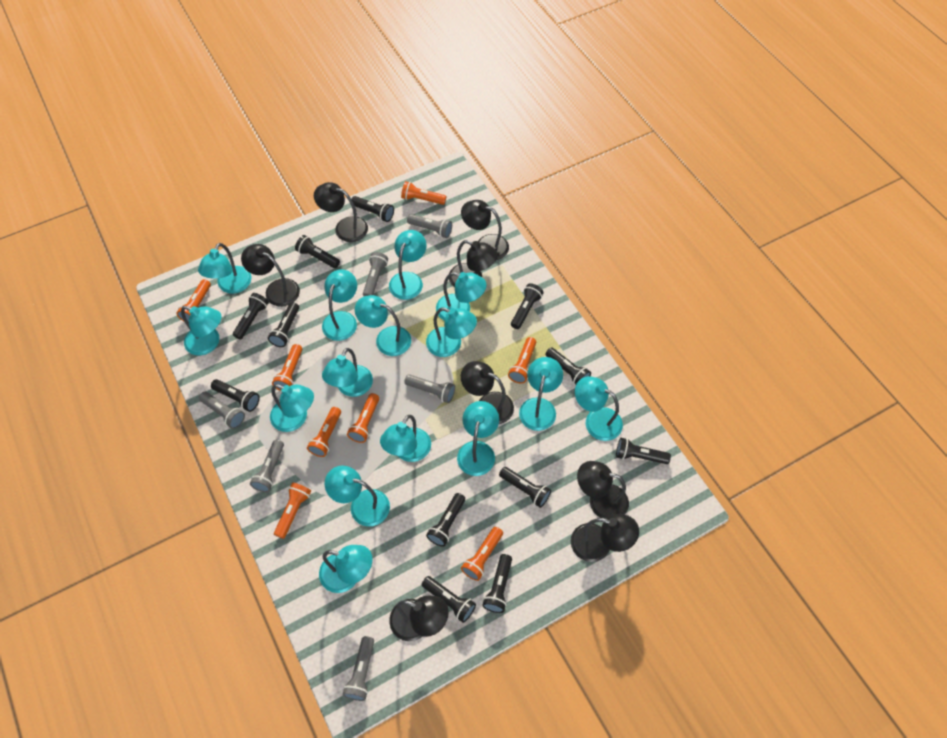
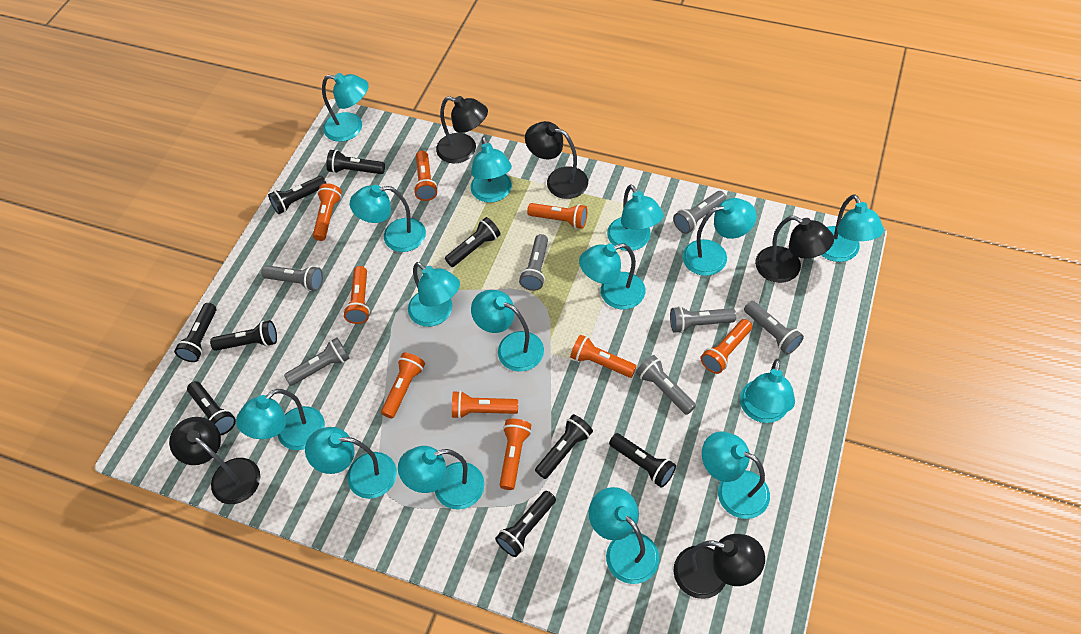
black flashlight: [211,379,260,412] [233,293,269,339] [268,302,299,347] [295,235,340,268] [351,196,394,222] [422,576,476,623] [426,493,465,547] [482,554,512,613] [499,467,551,508] [511,283,544,329] [545,347,591,385] [616,438,671,464] = 12 -> [174,303,216,362] [187,381,236,435] [210,320,277,351] [268,176,326,214] [326,150,385,174] [445,217,501,267] [495,491,556,557] [535,414,593,479] [609,433,676,488] = 9
black lamp: [241,244,300,307] [314,182,368,242] [389,596,449,641] [449,240,498,288] [461,200,509,260] [461,361,514,424] [571,514,639,562] [577,461,629,519] = 8 -> [169,417,260,504] [436,96,488,163] [525,121,588,199] [673,534,765,599] [755,216,834,283] = 5
grey flashlight: [199,392,245,429] [250,440,284,492] [343,636,374,701] [363,252,388,296] [404,374,455,403] [407,214,452,238] = 6 -> [261,265,323,291] [284,338,350,386] [519,234,548,291] [636,355,696,415] [670,306,736,333] [673,191,726,234] [744,301,804,354] = 7
orange flashlight: [176,279,211,322] [272,344,302,391] [274,483,311,539] [307,407,341,457] [347,393,379,443] [401,181,446,205] [461,527,503,581] [508,337,536,384] = 8 -> [313,183,342,241] [343,266,370,324] [381,353,425,419] [413,151,438,201] [452,391,518,419] [500,419,531,490] [527,203,587,229] [570,335,637,378] [700,319,752,374] = 9

